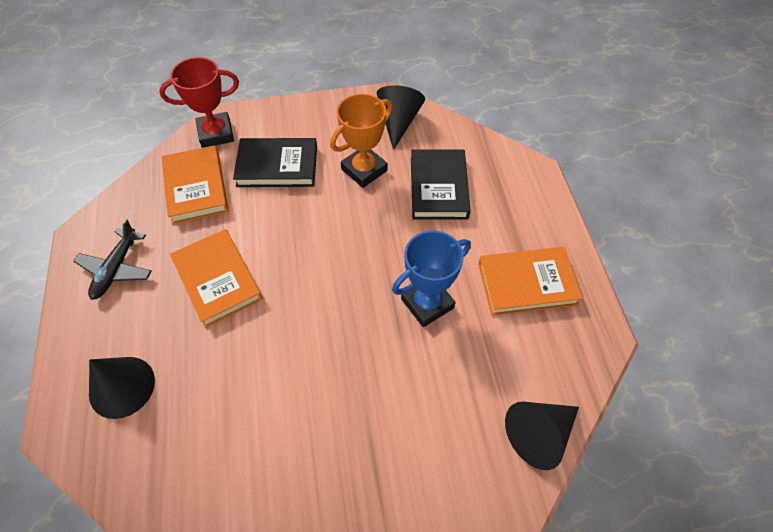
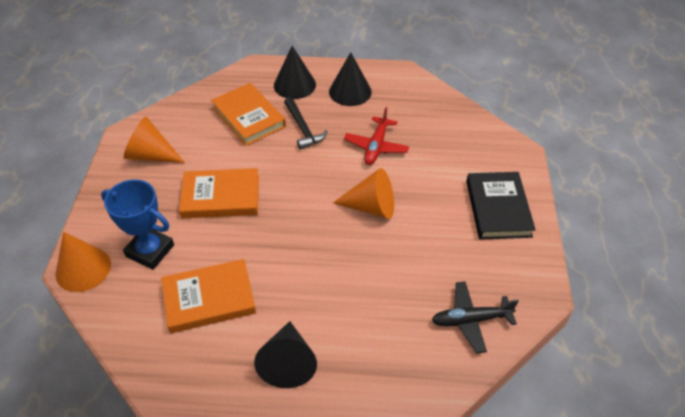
black book: [233,138,317,187] [411,149,471,220] = 2 -> [466,172,536,240] = 1
black hammer: none = 0 -> [284,97,328,150] = 1
orange cone: none = 0 -> [56,232,111,292] [124,117,185,163] [333,168,394,219] = 3
orange trophy: [330,94,393,188] = 1 -> none = 0
red plane: none = 0 -> [344,107,409,165] = 1
red trophy: [159,57,239,148] = 1 -> none = 0

